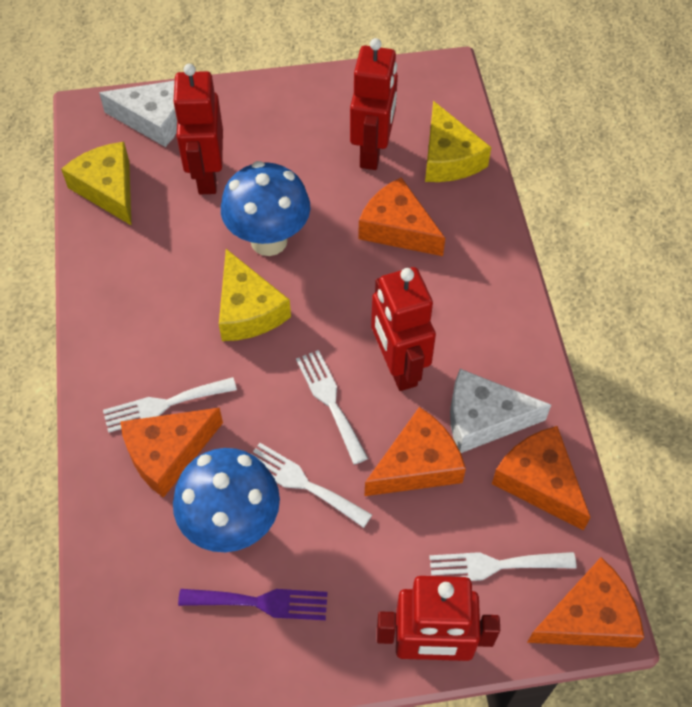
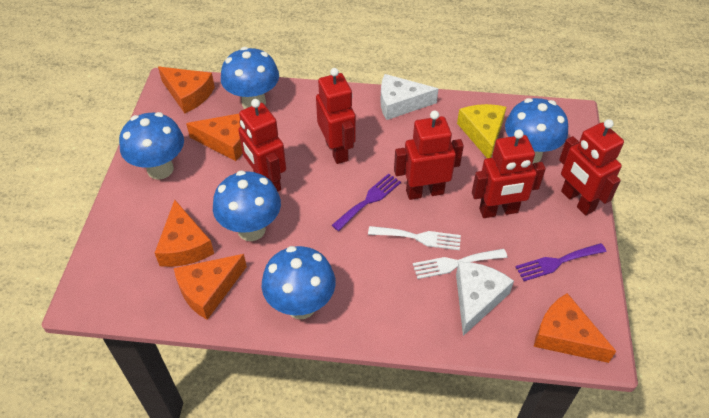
blue mushroom: [173,448,280,552] [221,161,311,256] = 2 -> [119,112,184,180] [213,171,281,241] [221,47,279,109] [262,246,336,319] [505,98,568,163] = 5
purple fork: [178,589,327,620] = 1 -> [331,174,401,231] [516,243,606,281] = 2
red robot: [172,64,223,194] [350,38,398,170] [371,267,436,391] [377,576,500,661] = 4 -> [238,99,286,192] [316,68,356,164] [394,111,464,200] [472,129,546,218] [559,119,624,215] = 5
white fork: [103,377,237,433] [252,443,372,528] [296,350,368,465] [429,552,577,581] = 4 -> [368,226,461,250] [413,249,507,279] = 2
yellow cheese: [61,142,131,225] [219,249,291,341] [425,101,491,182] = 3 -> [457,104,506,158] = 1

